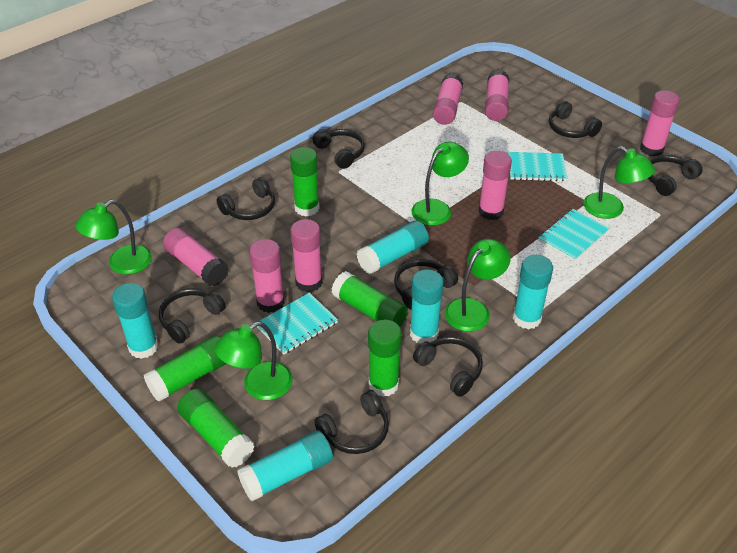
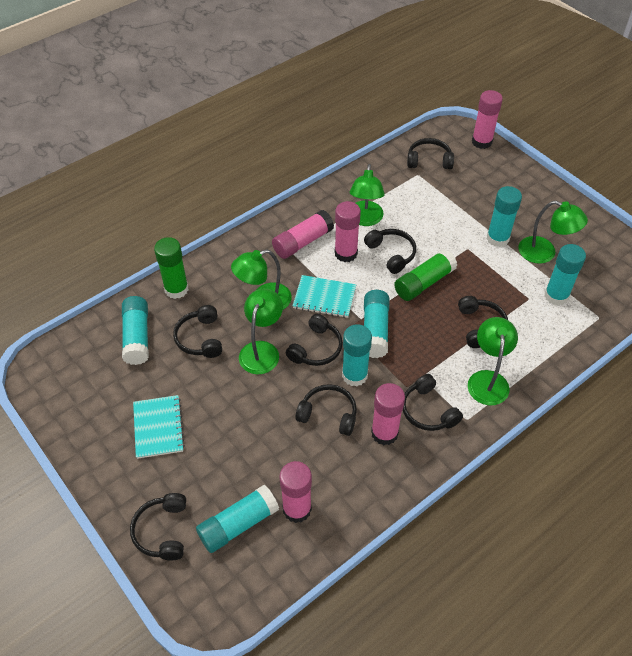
green glue stick: [144,335,226,402] [177,389,255,468] [290,147,320,216] [331,271,408,327] [368,320,402,397] = 5 -> [154,237,189,299] [394,249,458,301] = 2
pink glue stick: [163,228,229,286] [249,239,285,313] [290,219,323,292] [433,74,463,125] [479,151,512,220] [485,70,509,121] [640,90,680,157] = 7 -> [272,210,334,259] [279,461,312,523] [335,201,361,262] [371,383,405,445] [472,90,503,149] = 5
turquoise glue stick: [112,283,158,359] [237,431,333,501] [357,221,429,274] [410,269,444,344] [513,255,553,329] = 5 -> [122,296,149,365] [196,485,279,553] [342,324,372,387] [364,290,390,358] [487,186,522,247] [544,244,586,306] = 6
turquoise notebook: [257,292,338,355] [508,152,567,182] [538,209,609,261] = 3 -> [133,395,185,459] [293,275,356,318] = 2

